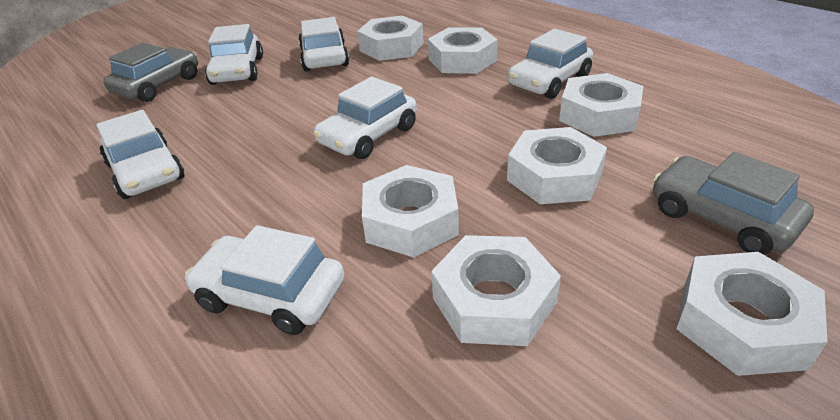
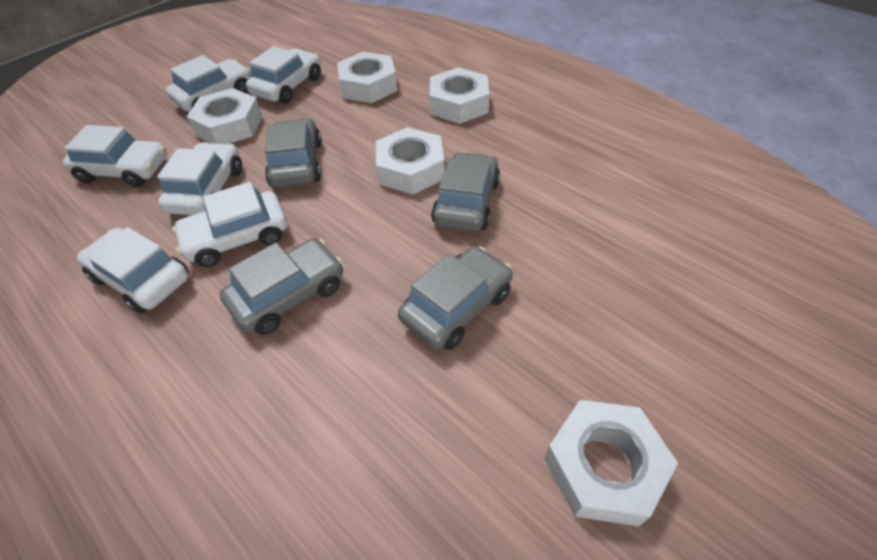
grey car: [104,43,198,102] [653,152,814,255] = 2 -> [219,238,343,335] [265,118,322,187] [398,246,513,350] [431,151,500,231] = 4
white nut: [357,16,424,61] [362,165,459,258] [428,27,498,74] [431,235,561,346] [507,127,607,204] [559,73,643,137] [676,252,828,376] = 7 -> [187,88,263,144] [337,52,397,103] [376,127,445,195] [430,67,489,124] [544,400,678,526] = 5

